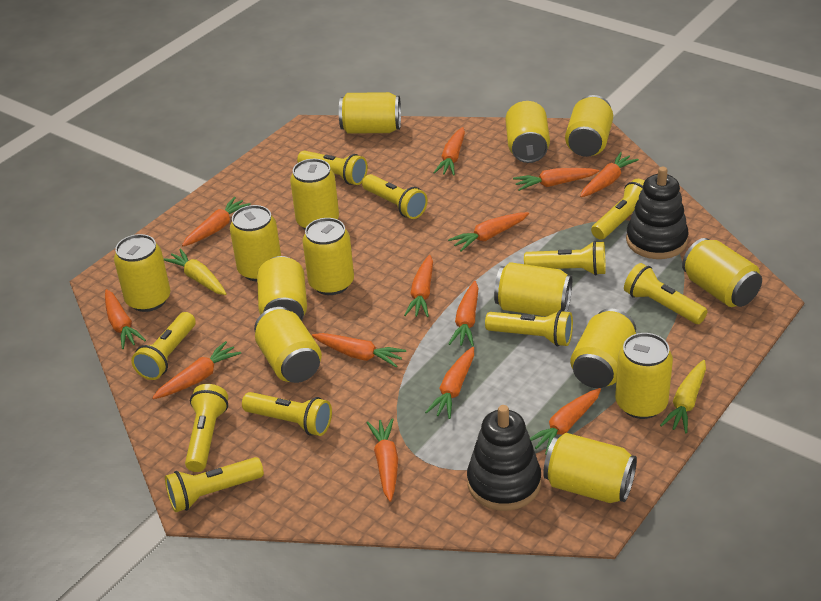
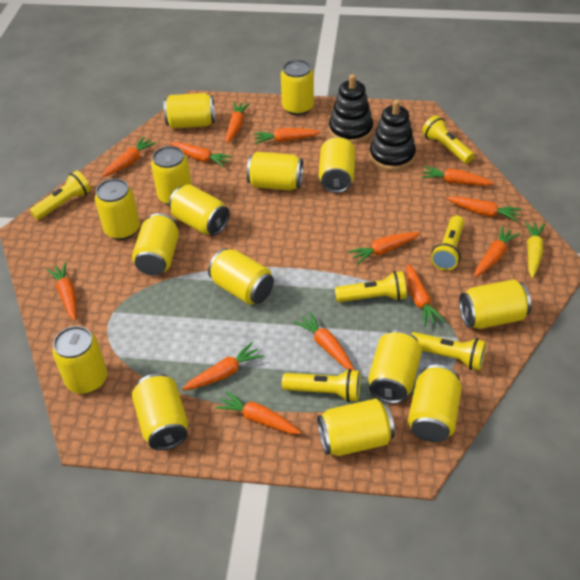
yellow can: [114,234,170,312] [230,205,281,281] [254,307,322,383] [257,256,307,321] [290,159,339,229] [302,218,354,295] [339,92,401,134] [494,262,572,317] [506,101,550,163] [543,433,637,503] [565,95,613,157] [570,308,636,388] [615,333,673,419] [682,238,762,307] = 14 -> [52,326,107,394] [95,178,140,240] [132,213,179,276] [132,373,188,450] [151,146,192,205] [164,93,215,129] [169,184,230,235] [208,248,274,305] [247,152,303,191] [281,60,314,115] [317,398,395,456] [319,137,355,193] [368,330,422,404] [408,365,462,442] [459,279,531,329] = 15
yellow carrot: [163,248,226,295] [660,360,706,433] = 2 -> [525,221,545,278] = 1
yellow flashlight: [131,312,196,380] [165,457,264,512] [185,384,228,472] [242,392,332,436] [297,151,368,185] [362,174,428,219] [485,310,573,347] [524,241,606,276] [591,179,645,240] [624,263,708,324] = 10 -> [30,171,91,220] [282,369,360,402] [335,271,407,302] [411,332,486,371] [422,115,475,164] [431,215,465,271] = 6

